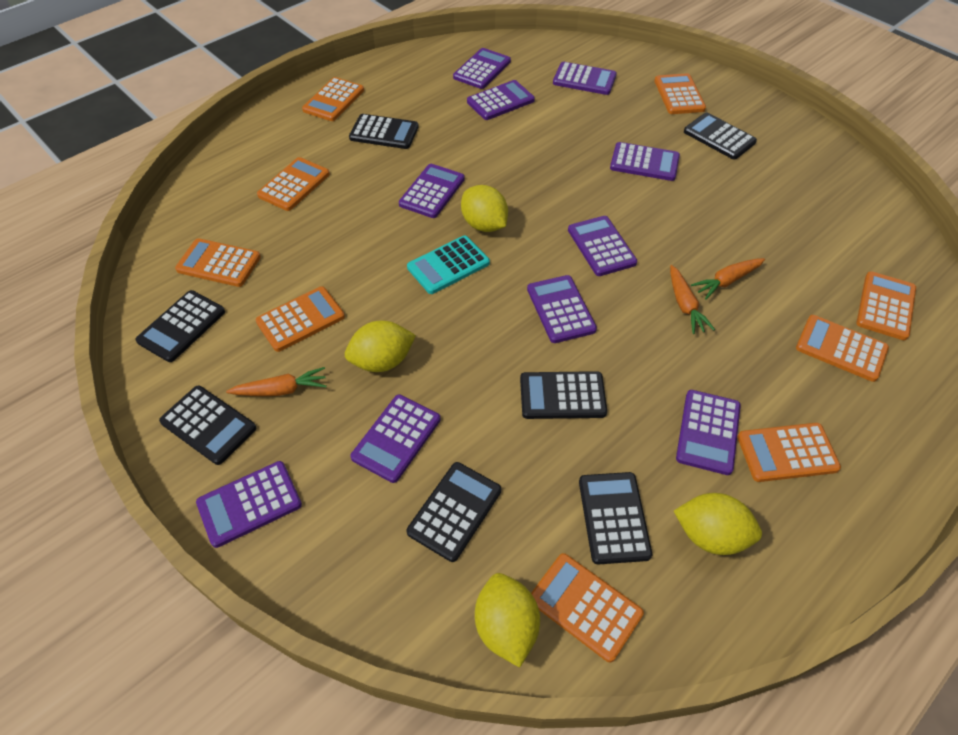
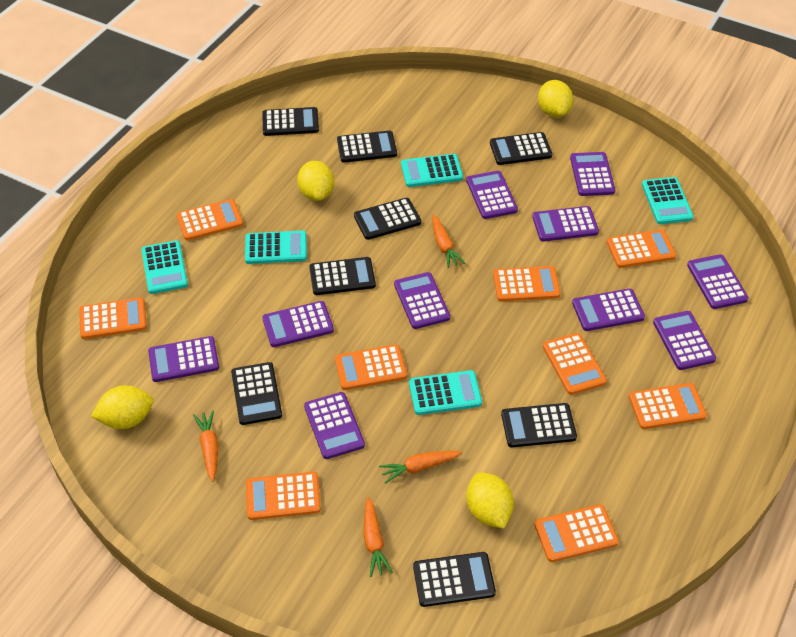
black calculator: [135,290,225,362] [159,386,256,465] [349,114,419,149] [407,462,501,562] [520,371,607,419] [579,472,652,564] [684,112,757,160] = 7 -> [231,362,282,425] [262,107,319,136] [309,257,376,295] [337,131,397,163] [354,198,421,240] [413,552,496,607] [490,132,552,165] [501,403,577,448] = 8
orange carrot: [226,367,327,396] [670,265,715,334] [691,258,765,300] = 3 -> [193,411,218,482] [364,497,393,577] [379,451,462,483] [432,215,465,268] = 4
turquoise calculator: [407,236,490,294] = 1 -> [141,240,188,294] [245,230,307,264] [401,154,463,187] [409,370,482,415] [642,177,694,224] = 5

